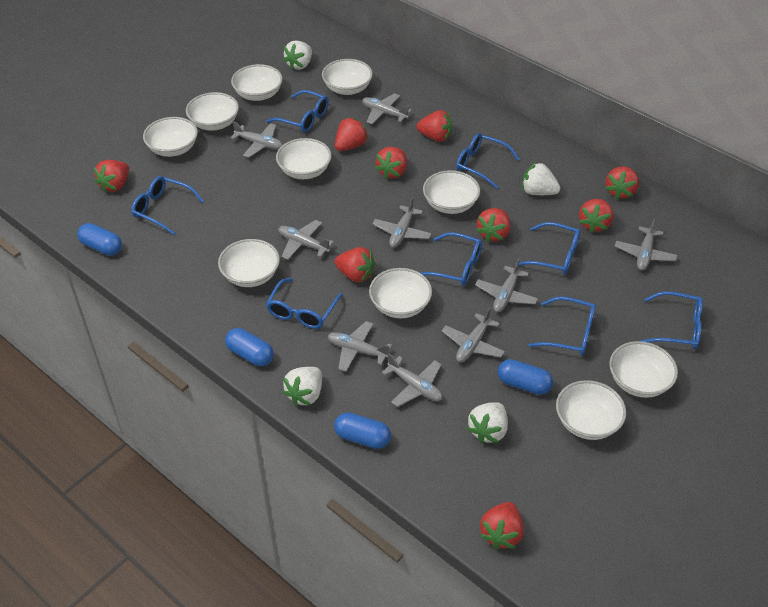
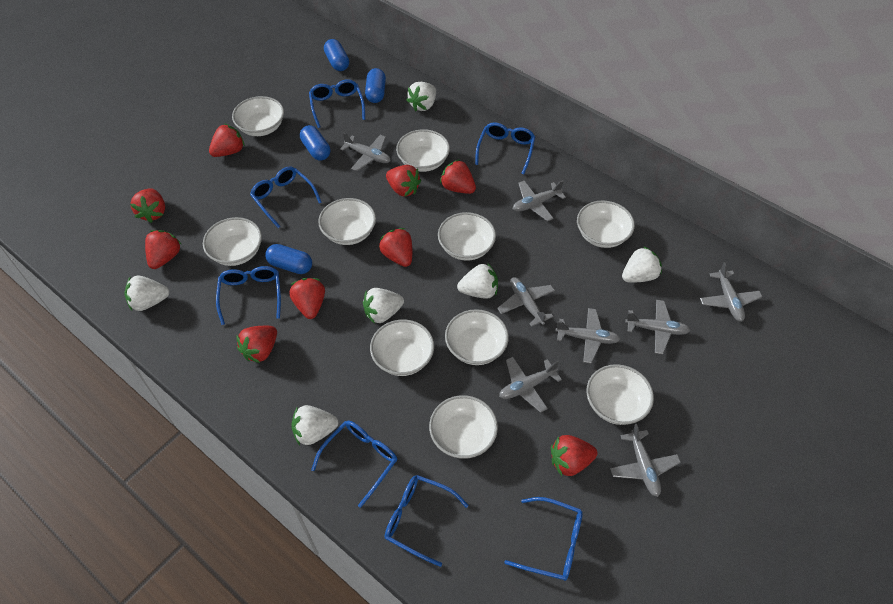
blue glasses: [132,176,204,235] [266,90,329,132] [266,278,343,329] [421,232,482,286] [456,133,520,189] [519,222,581,275] [529,296,596,355] [640,291,703,349] = 8 -> [216,266,281,325] [250,166,322,228] [309,79,365,128] [311,421,398,508] [385,475,469,567] [475,122,535,175] [504,497,583,581] = 7
grey plane: [230,121,282,157] [279,220,334,260] [328,321,392,372] [362,93,412,124] [372,197,432,248] [382,354,442,407] [442,307,505,362] [475,258,538,312] [615,218,678,271] = 9 -> [340,133,391,171] [497,277,555,327] [499,357,562,413] [513,180,566,221] [555,308,620,364] [610,424,681,497] [625,300,690,354] [700,262,762,322] = 8
white strawberry: [283,41,312,70] [283,367,322,406] [467,402,508,443] [522,162,560,195] = 4 -> [125,276,169,311] [291,405,338,445] [363,288,404,324] [406,82,436,111] [457,263,498,299] [622,246,662,283] = 6

